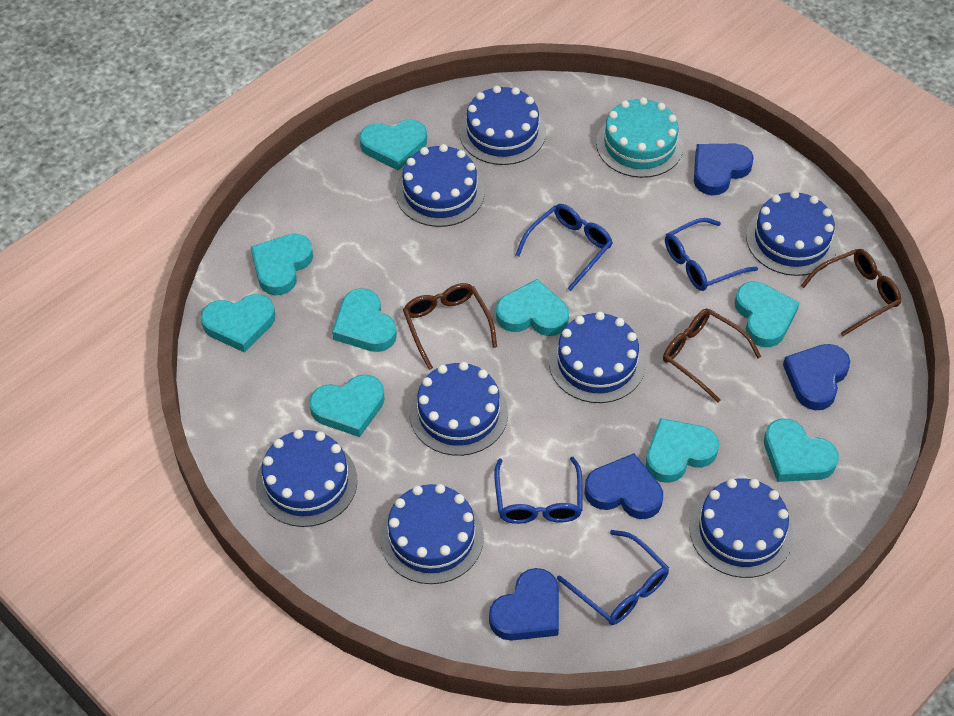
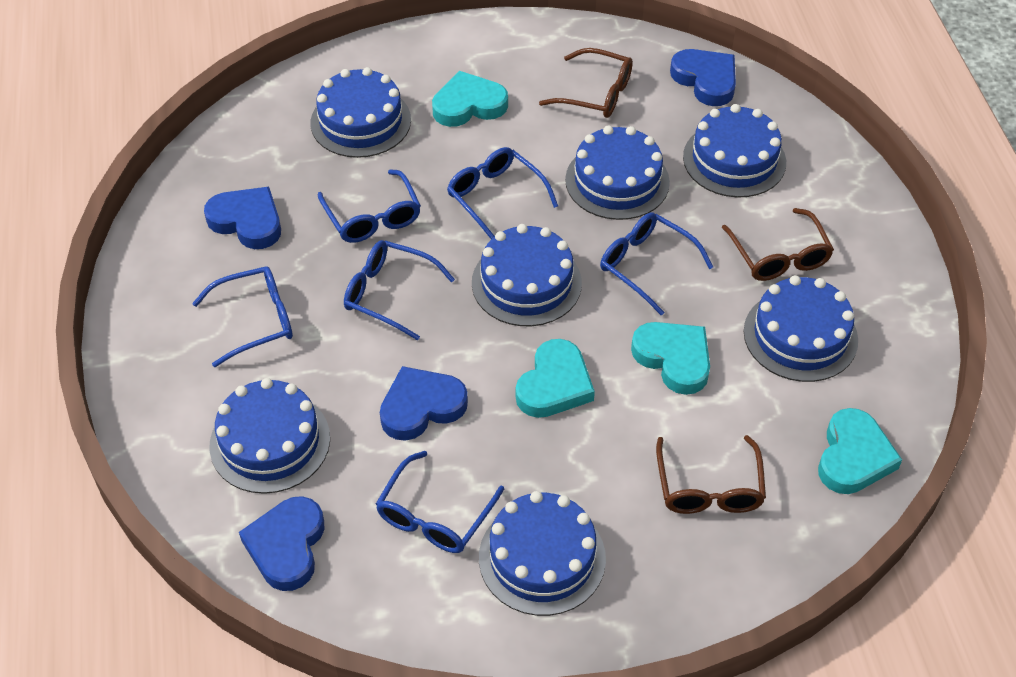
blue cake: [256,429,357,527] [380,484,484,584] [396,144,485,227] [410,362,508,456] [459,86,546,165] [549,312,645,403] [689,478,794,578] [746,190,838,276] = 8 -> [210,378,330,494] [311,67,411,158] [472,224,582,326] [479,491,606,616] [565,126,670,220] [683,104,786,198] [744,275,858,382] = 7
blue glasses: [494,457,583,524] [516,204,613,291] [557,530,669,625] [665,218,758,291] = 4 -> [192,266,293,367] [318,169,421,243] [344,240,455,340] [376,451,504,553] [447,147,558,239] [600,212,713,316] = 6
turquoise cake: [596,97,684,178] = 1 -> none = 0
turquoise heart: [201,294,275,353] [251,234,313,295] [309,375,385,437] [332,288,397,352] [360,120,427,171] [496,279,569,336] [646,418,719,483] [735,281,800,347] [764,419,839,482] = 9 -> [432,71,508,127] [516,339,595,418] [631,322,710,395] [818,408,902,494] = 4

